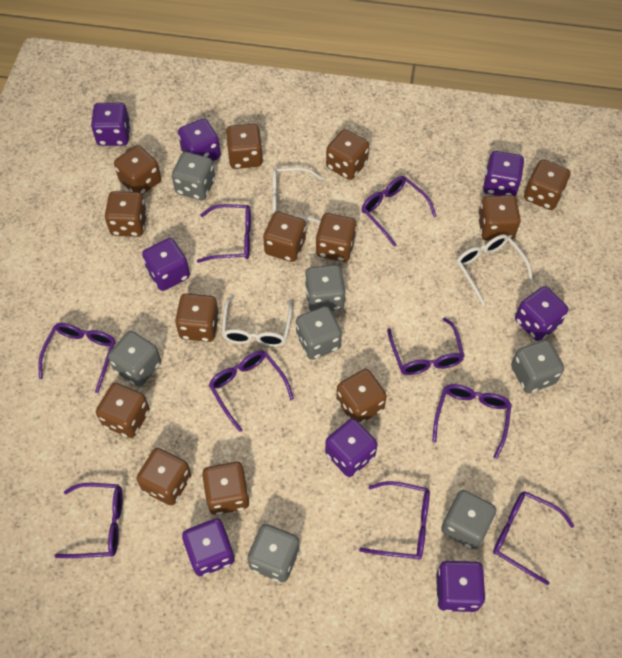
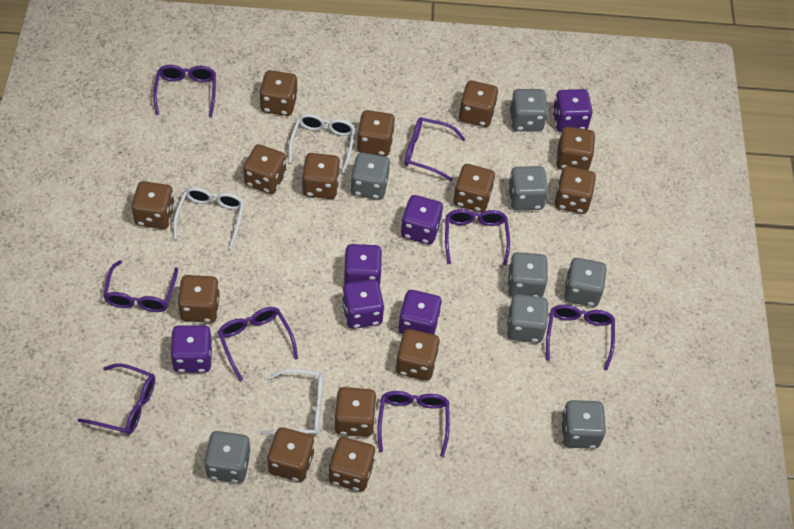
brown dice: [96,383,150,438] [105,191,147,237] [114,145,161,195] [136,448,191,506] [175,293,219,342] [202,462,249,515] [226,124,263,169] [263,212,306,262] [316,213,357,262] [326,129,369,180] [336,369,387,424] [478,195,521,241] [524,160,570,210] = 13 -> [132,181,175,229] [178,275,220,323] [243,144,286,194] [259,70,298,116] [267,427,314,482] [302,153,340,199] [329,437,375,492] [334,387,377,437] [357,110,395,156] [396,329,440,381] [454,164,495,212] [459,81,498,127] [555,166,596,214] [556,127,595,170] = 14
grey dice: [108,331,161,387] [172,152,215,200] [247,524,300,582] [296,306,342,360] [305,265,346,311] [441,490,496,549] [511,340,564,393] = 7 -> [204,431,251,483] [351,152,390,200] [507,294,549,343] [508,166,548,210] [508,252,548,297] [510,89,548,131] [561,400,606,449] [564,258,607,307] = 8
purple dice: [91,103,131,146] [142,238,190,291] [178,118,221,161] [182,518,235,577] [325,418,378,477] [436,560,486,612] [483,151,524,196] [515,286,568,341] = 8 -> [170,325,213,373] [342,280,384,329] [343,244,382,286] [398,290,442,335] [401,195,443,244] [553,89,593,132] = 6
purple glasses: [38,323,116,393] [54,483,123,558] [197,204,251,263] [209,351,294,432] [359,481,430,559] [361,176,437,247] [387,318,465,375] [432,384,512,459] [493,491,574,585] = 9 -> [78,364,155,435] [103,260,178,312] [153,65,216,117] [218,307,298,381] [378,391,450,457] [405,117,465,181] [445,209,510,266] [546,305,615,370] = 8

